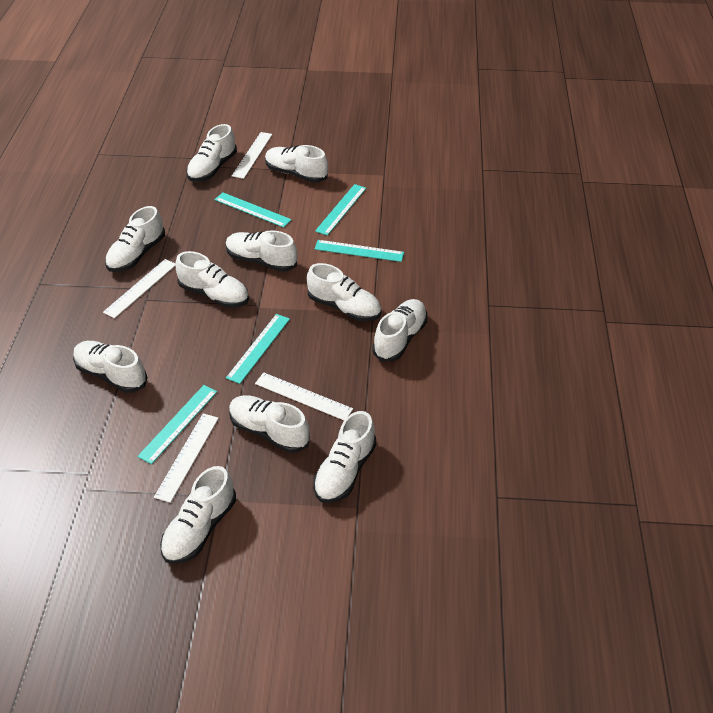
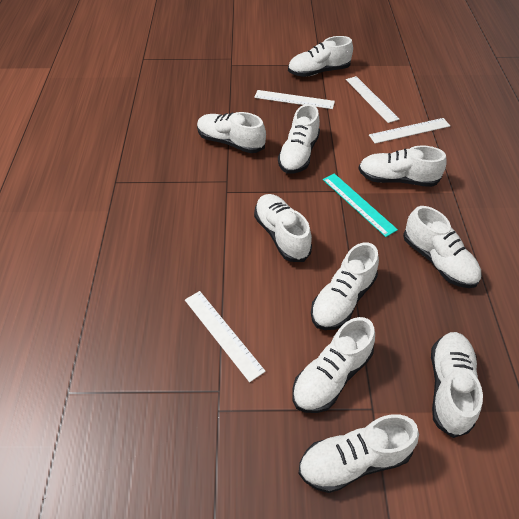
turquoise ruler: [137,385,217,464] [215,192,292,228] [226,314,290,384] [314,240,404,262] [315,184,366,236] = 5 -> [323,173,398,237] = 1
white shoe: [73,341,148,393] [105,206,165,272] [160,466,236,564] [176,251,249,308] [186,124,237,182] [226,230,297,272] [229,395,310,453] [265,145,328,183] [307,263,382,321] [313,411,376,503] [372,299,427,361] = 11 -> [197,112,266,153] [254,194,312,262] [278,104,320,174] [288,36,353,77] [292,317,375,413] [298,414,419,493] [311,242,379,330] [358,145,447,187] [403,206,481,288] [431,332,483,438] = 10

